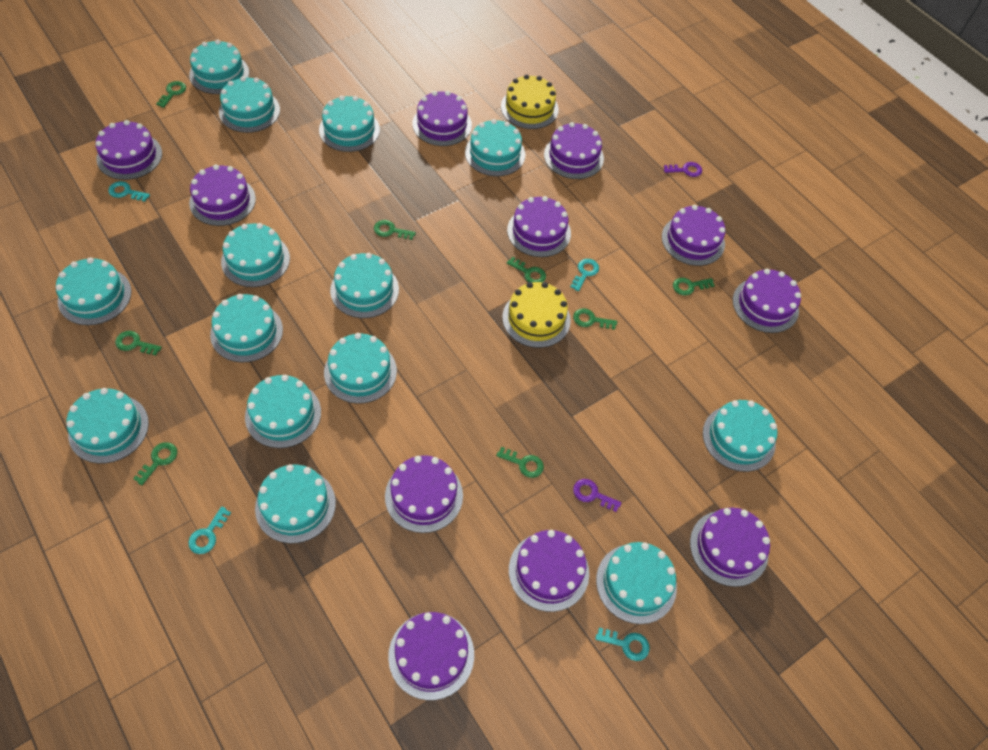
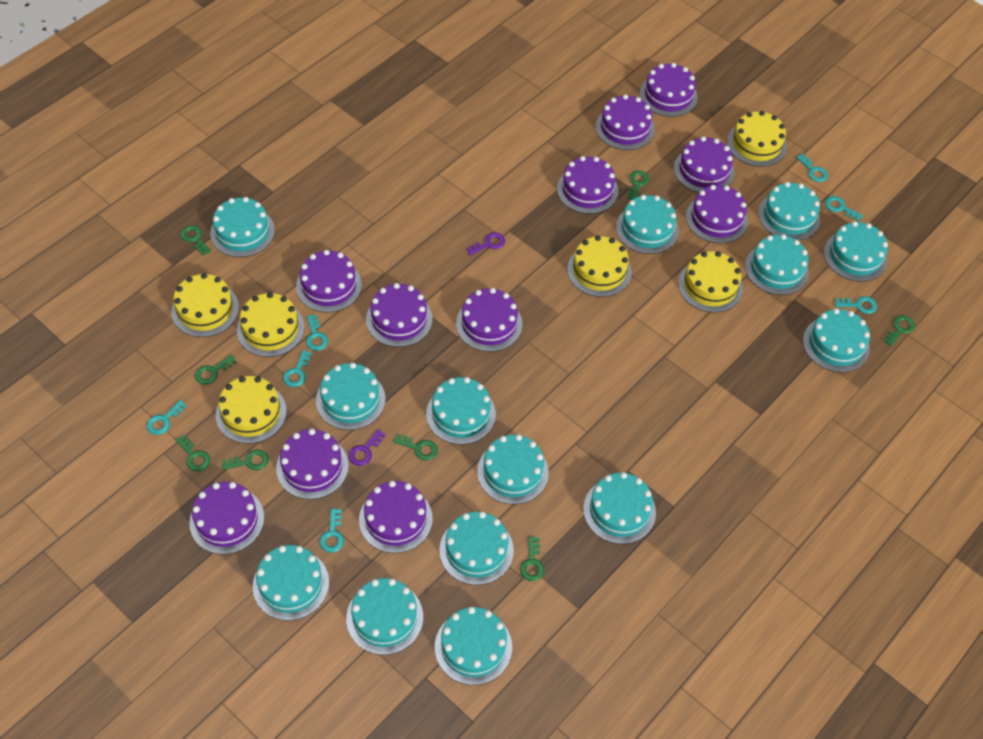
turquoise key: [108,181,150,202] [188,506,231,554] [570,259,599,291] [595,628,650,661] = 4 -> [147,400,187,435] [283,350,312,387] [306,315,328,351] [320,509,344,553] [796,154,828,182] [825,196,863,221] [835,296,877,314] = 7
yellow cake: [501,75,559,129] [502,282,571,348] = 2 -> [171,273,239,337] [216,376,286,444] [237,292,304,357] [567,235,632,297] [678,251,743,313] [727,111,787,167] = 6

